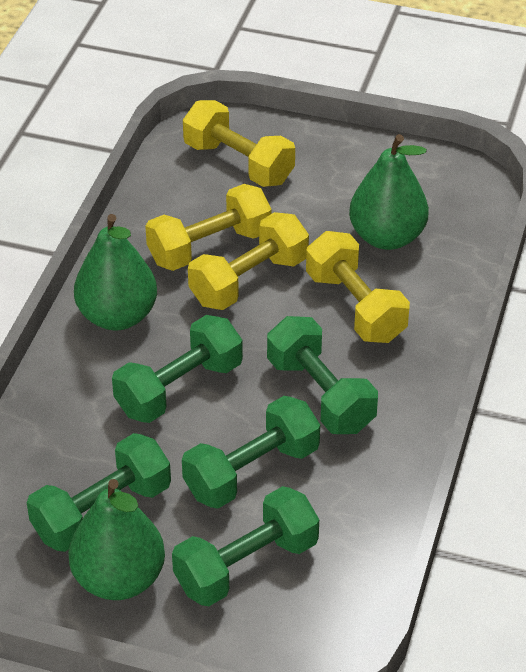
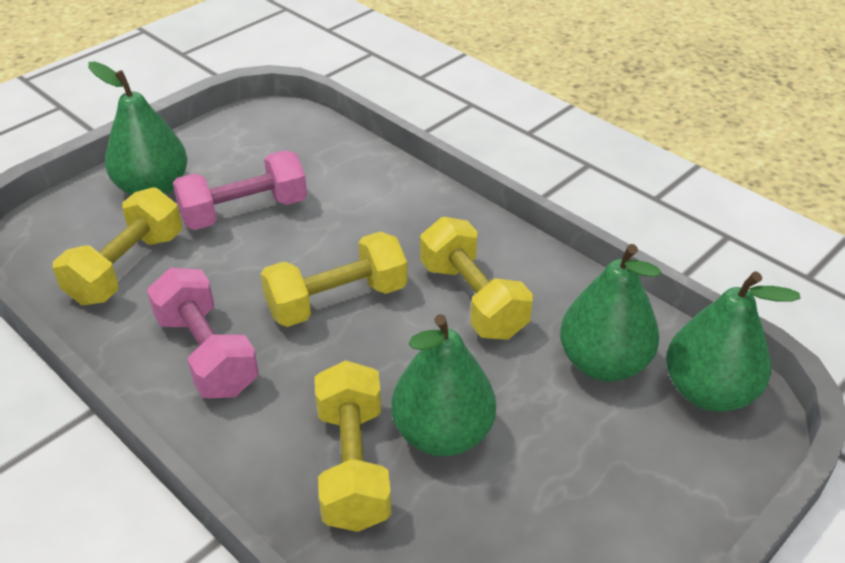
green dumbbell: [27,433,171,552] [112,315,243,423] [172,486,319,606] [182,396,320,509] [267,316,378,434] = 5 -> none = 0
green pear: [68,479,165,600] [74,214,157,330] [349,134,429,250] = 3 -> [88,61,187,195] [391,314,496,456] [560,244,661,381] [666,271,801,412] = 4
pink dumbbell: none = 0 -> [147,268,259,398] [173,150,307,230] = 2

